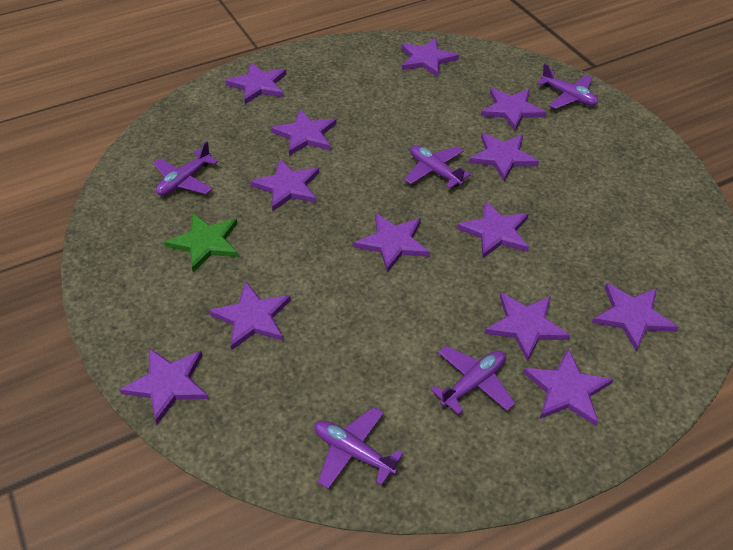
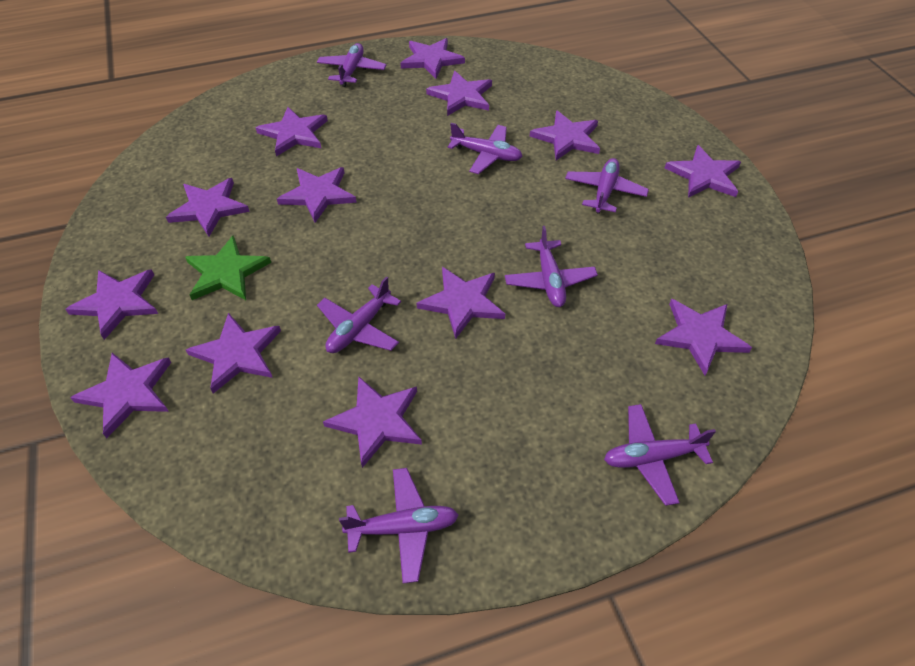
purple plane: [153,141,218,196] [314,407,403,489] [404,145,471,189] [431,346,515,415] [537,64,598,109] = 5 -> [317,43,386,87] [317,276,401,353] [339,468,459,584] [448,123,523,174] [505,226,598,307] [565,158,649,214] [604,404,716,506] = 7

